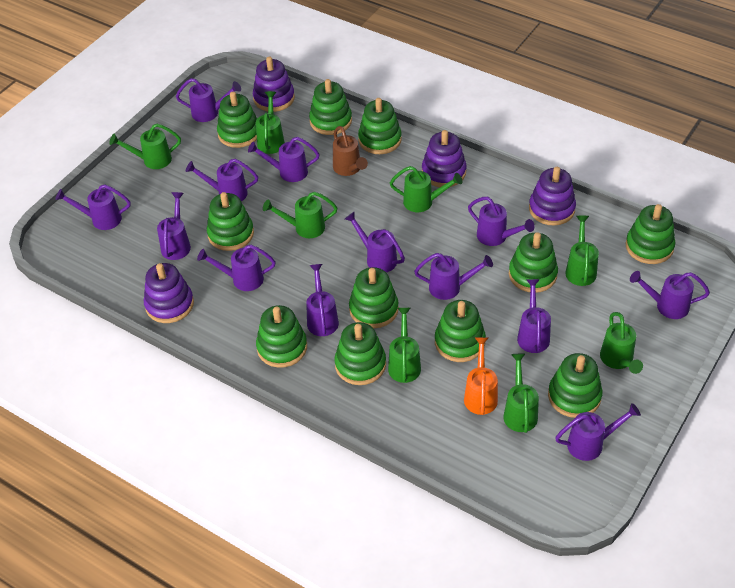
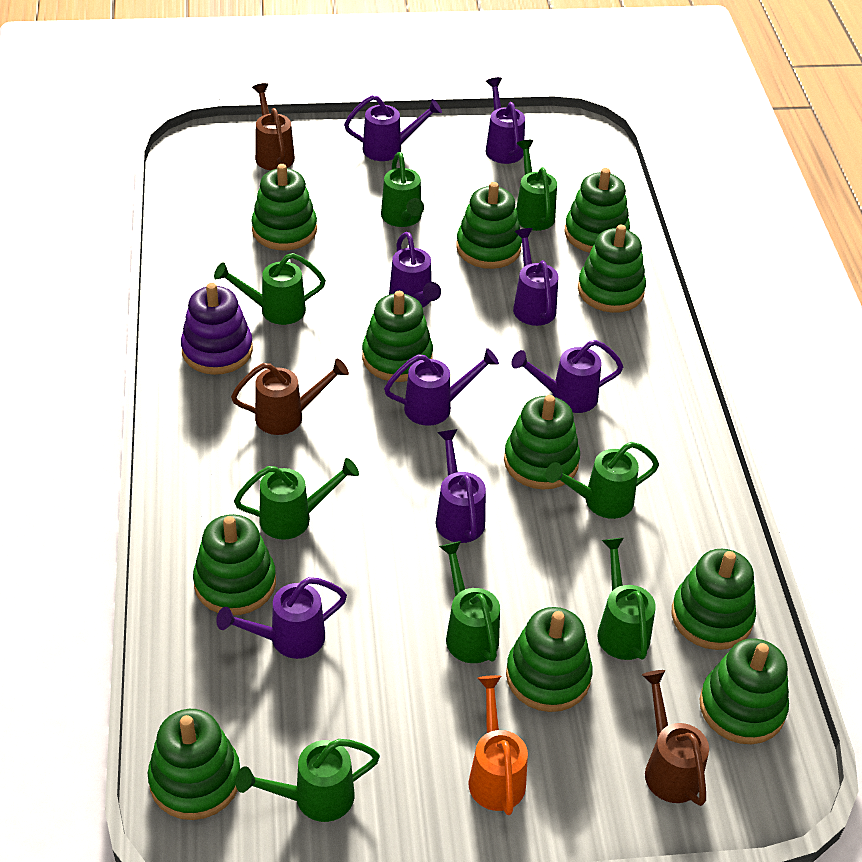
brown watering can: [333,126,368,176] = 1 -> [231,359,349,435] [252,83,295,170] [642,670,709,806] = 3
purple stacking toy: [144,263,194,323] [253,56,295,112] [422,130,467,187] [529,167,576,226] = 4 -> [181,283,253,375] = 1
purple watering can: [55,184,131,230] [157,192,191,260] [176,78,241,122] [186,159,258,201] [197,245,276,291] [248,137,320,182] [306,264,339,336] [345,211,405,272] [414,253,493,300] [468,197,535,246] [517,279,551,353] [555,403,641,461] [630,271,710,319] = 13 -> [216,577,347,659] [344,95,442,161] [384,348,499,426] [389,232,441,308] [436,429,486,543] [485,77,525,164] [511,340,623,413] [513,228,559,326] = 8

